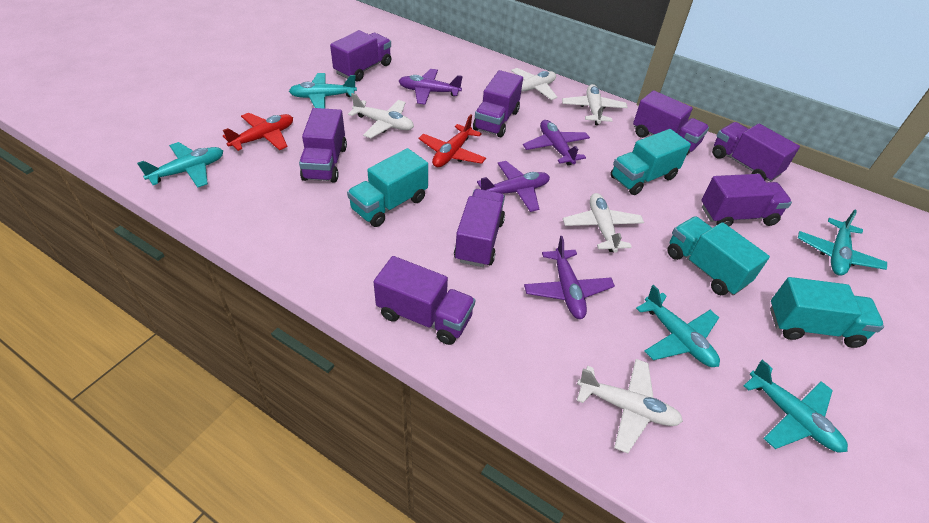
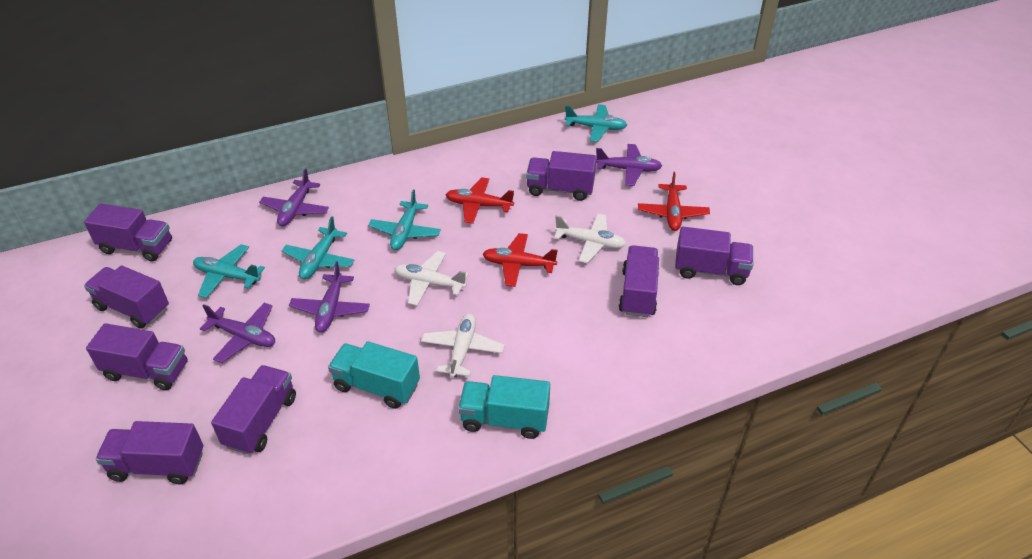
red plane: [223,113,293,151] [418,115,486,167] = 2 -> [446,177,514,224] [483,233,558,287] [638,172,710,231] = 3
turquoise plane: [137,142,223,188] [289,73,357,109] [636,285,720,367] [743,360,848,452] [798,209,887,276] = 5 -> [193,244,265,298] [282,216,354,279] [368,190,441,250] [564,104,627,142] = 4
turquoise truck: [347,148,428,227] [610,129,691,195] [667,216,770,295] [770,277,884,348] = 4 -> [328,341,420,409] [458,375,550,439] = 2
white plane: [348,93,414,138] [511,68,557,100] [562,84,628,125] [563,193,644,253] [577,359,683,454] = 5 -> [394,251,469,306] [421,313,505,378] [554,213,626,263] = 3

